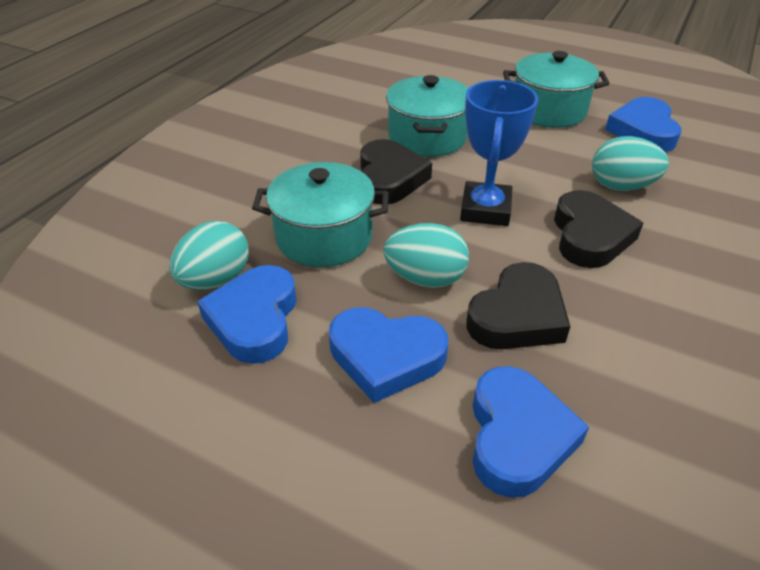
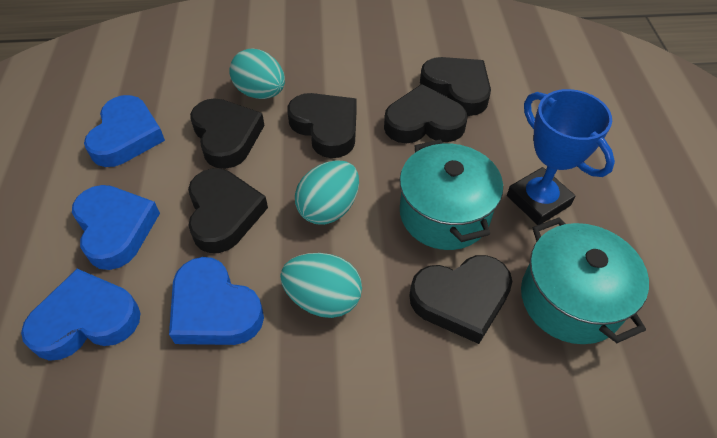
black heart: [360,139,432,204] [466,262,571,349] [554,190,643,268] = 3 -> [188,168,268,253] [190,98,265,169] [287,93,357,158] [384,84,468,143] [409,255,512,344] [420,57,491,116] = 6
turquoise pot: [252,162,389,267] [386,75,469,157] [503,51,610,128] = 3 -> [400,139,503,250] [521,217,649,344] = 2

